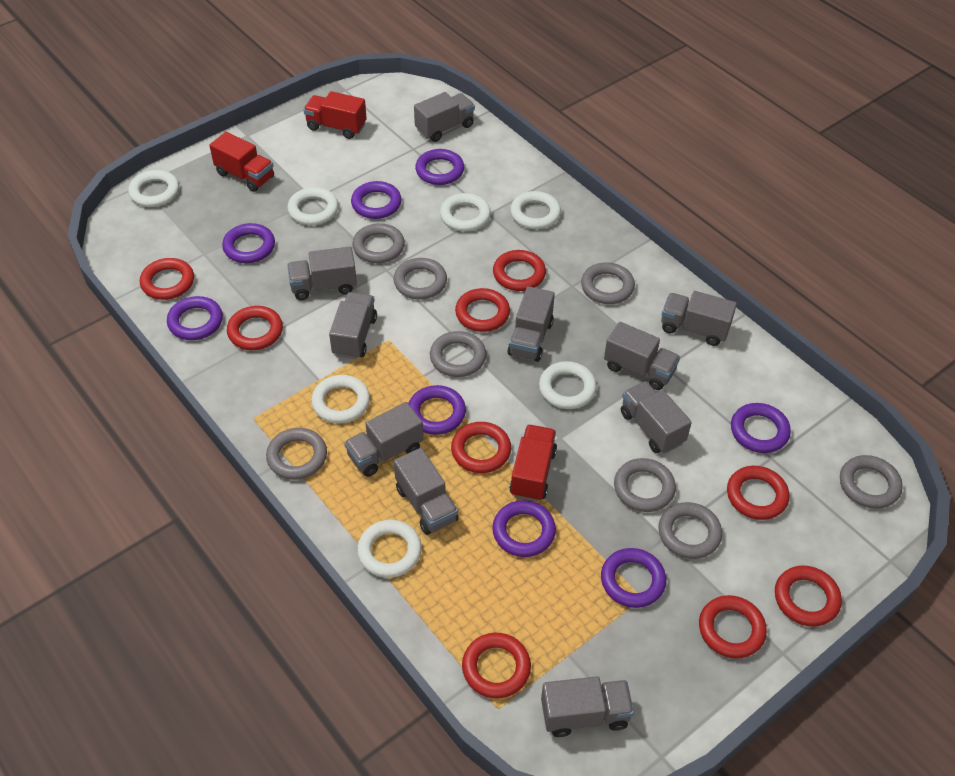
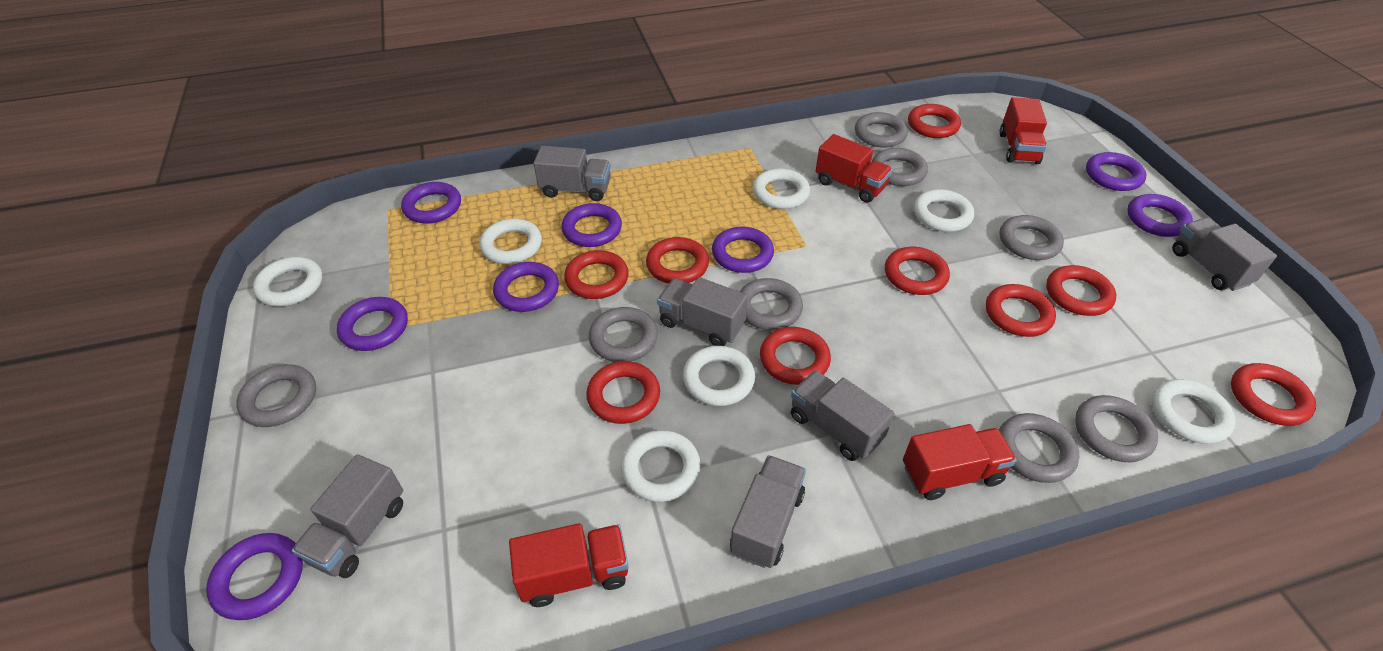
grey truck: [287,247,357,300] [329,292,377,359] [344,402,423,477] [394,448,458,535] [414,92,475,142] [507,286,555,362] [541,676,634,737] [604,322,680,390] [621,381,692,454] [661,291,737,346] = 10 -> [292,454,403,578] [534,146,611,201] [657,277,748,346] [730,455,806,568] [791,370,894,461] [1172,218,1277,291] = 6
red truck: [209,132,274,192] [304,91,367,139] [509,425,557,502] = 3 -> [509,523,629,607] [816,134,893,203] [903,424,1017,500] [1000,97,1047,164] = 4

